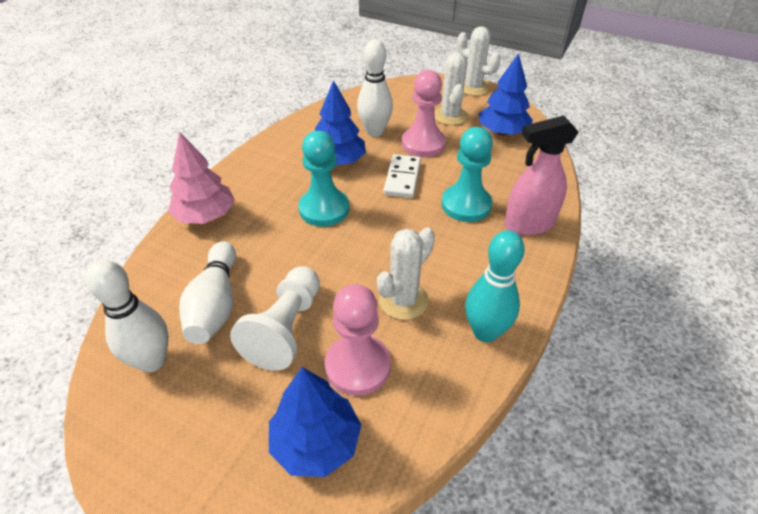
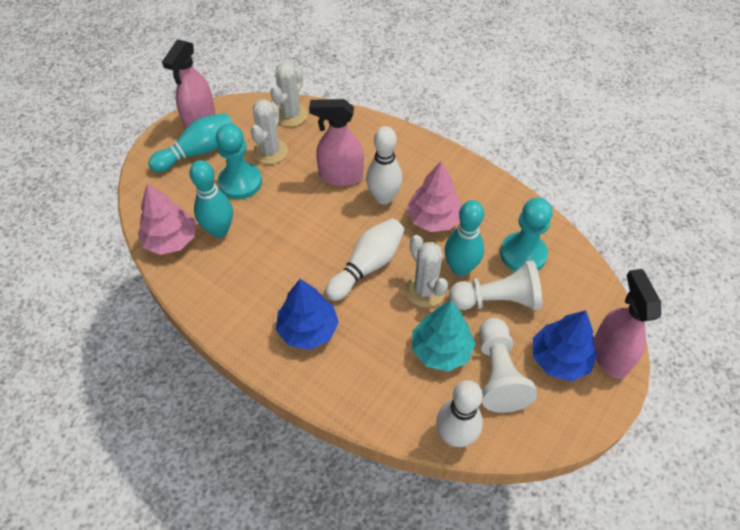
blue tree: [269,367,362,477] [315,80,366,165] [479,53,533,136] = 3 -> [276,279,339,350] [533,310,597,381] = 2
pink pawn: [325,284,391,396] [402,70,446,157] = 2 -> none = 0
pink spray bottle: [504,115,579,236] = 1 -> [162,39,215,130] [309,99,364,186] [594,269,661,379] = 3
pink tree: [168,132,235,224] = 1 -> [138,183,195,255] [406,161,462,232] = 2
turquoise bowling pin: [465,230,525,342] = 1 -> [148,113,233,172] [189,160,233,238] [444,200,484,276] = 3
turquoise tree: none = 0 -> [412,301,476,372] = 1
white domino: [383,154,421,198] = 1 -> none = 0
white pawn: [230,266,320,371] = 1 -> [449,260,542,311] [479,318,537,413] = 2

